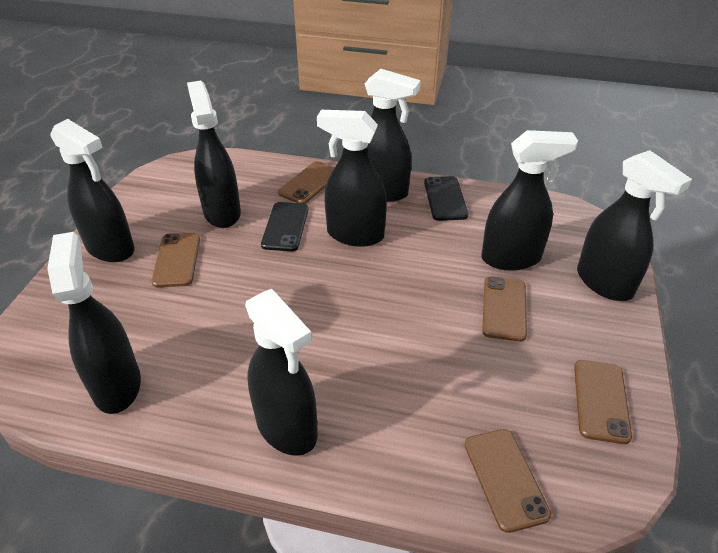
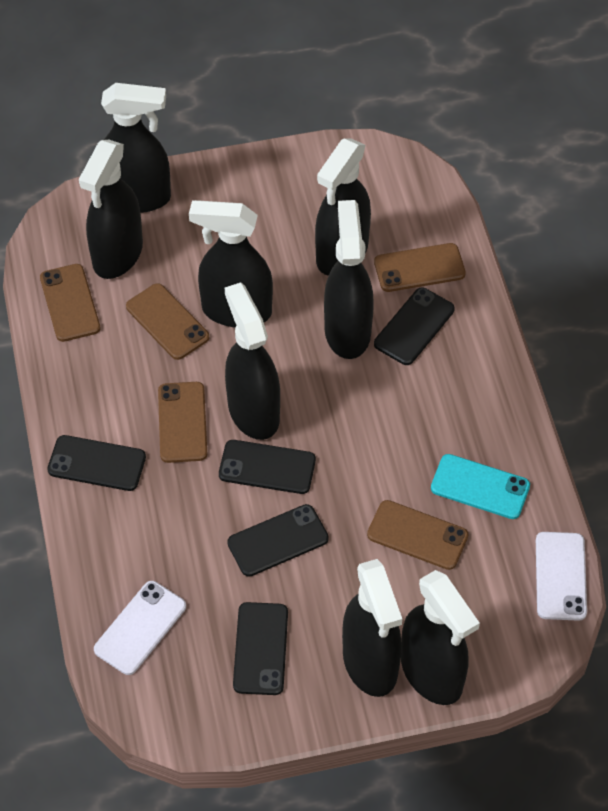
black phone: [261,202,309,251] [424,176,468,221] = 2 -> [47,435,146,491] [219,440,316,494] [227,504,329,577] [233,602,288,695] [374,287,455,365] = 5
turquoise phone: none = 0 -> [431,454,530,519] = 1
white phone: none = 0 -> [94,581,186,675] [536,532,587,621] = 2

